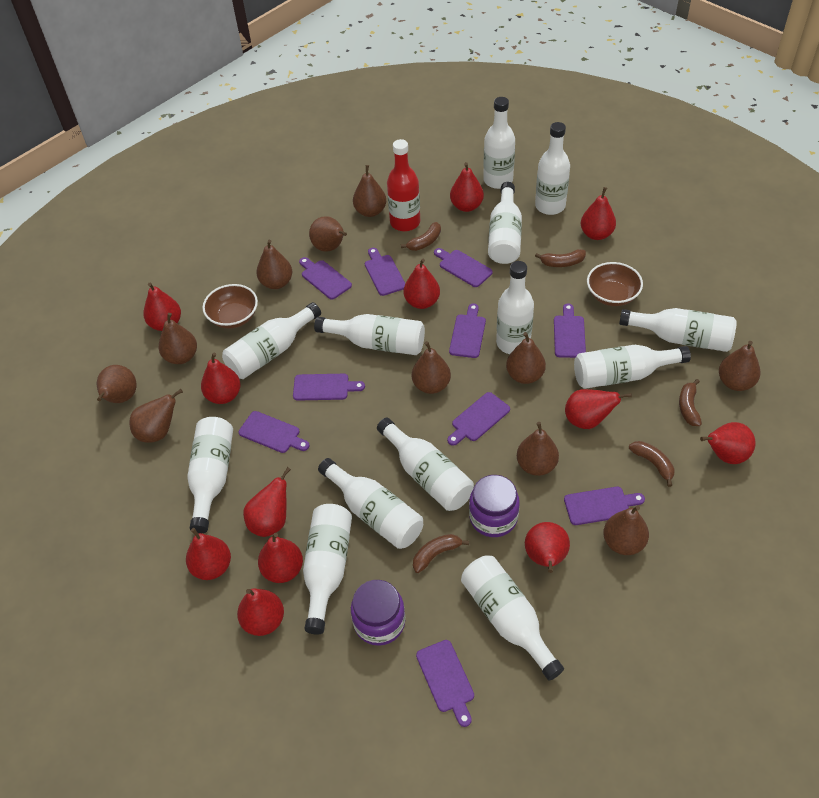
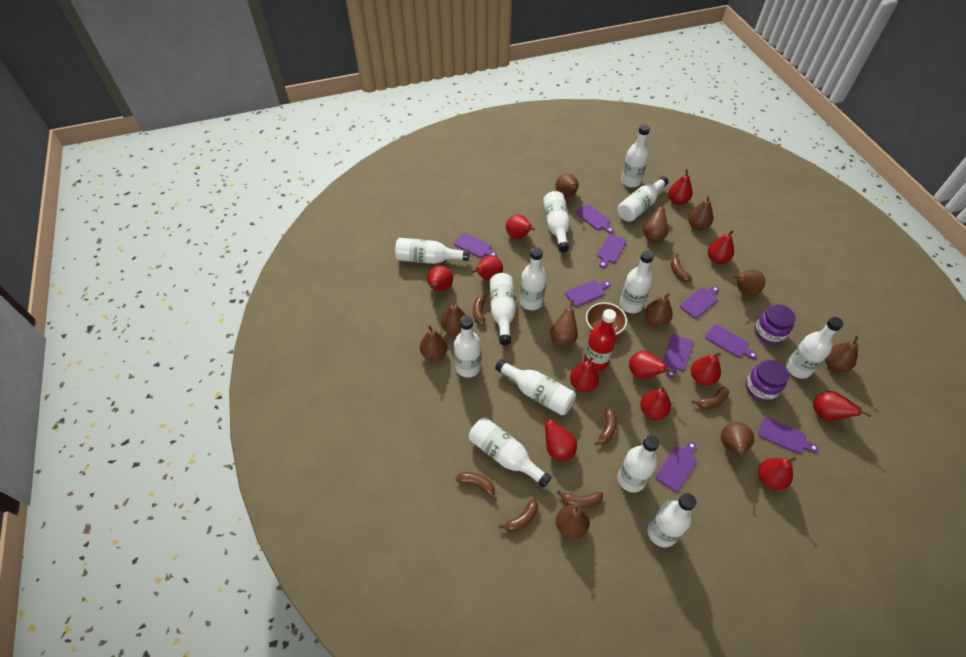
brown banana: [401,222,441,251] [413,534,469,573] [535,249,586,267] [629,441,675,487] [679,379,702,426] = 5 -> [456,472,497,500] [473,294,488,325] [499,499,538,532] [557,490,603,508] [595,408,617,445] [671,254,692,282] [692,386,729,409] = 7
brown bowl: [202,284,258,329] [587,262,643,306] = 2 -> [586,302,627,335] = 1
purple cutting board: [239,411,310,453] [293,374,365,401] [299,257,352,299] [365,248,406,296] [416,640,474,727] [434,248,493,287] [447,392,510,446] [449,304,486,358] [554,303,586,358] [564,487,645,525] = 10 -> [454,233,497,258] [565,280,611,307] [576,204,614,233] [597,234,627,268] [656,441,697,492] [663,334,694,378] [680,286,719,318] [706,324,757,359] [758,417,818,454] = 9

